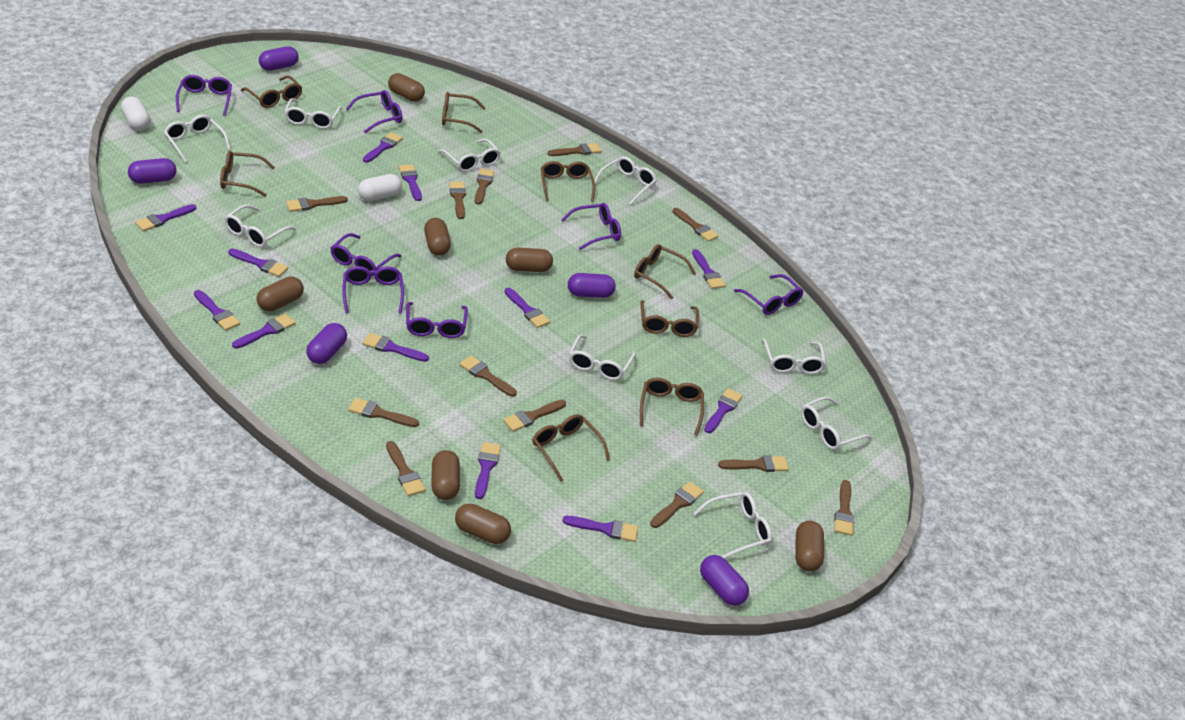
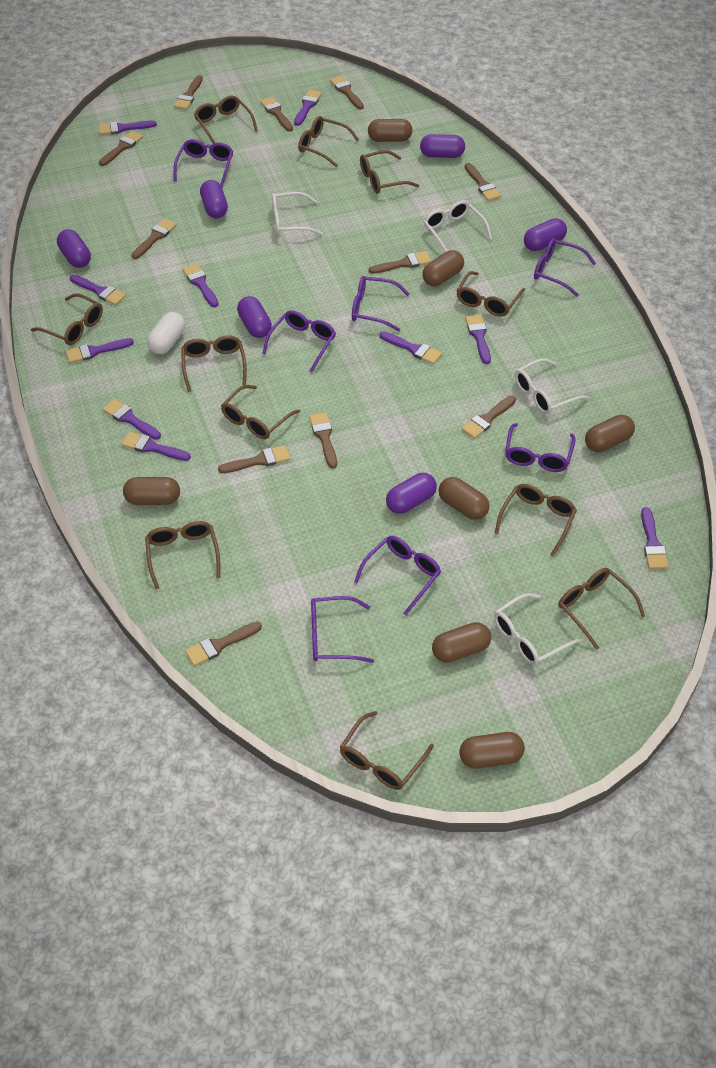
brown brush: [286,196,348,212] [348,398,419,427] [386,441,426,496] [449,182,466,219] [459,356,517,397] [475,168,494,205] [503,400,566,432] [548,143,601,156] [650,481,704,528] [673,208,719,242] [718,455,789,472] [834,480,855,536] = 12 -> [99,131,143,166] [132,218,177,259] [174,75,203,110] [185,622,262,666] [218,445,290,473] [260,97,293,132] [309,412,337,469] [330,76,364,109] [369,251,432,274] [461,395,516,439] [465,163,501,201] = 11
brown glasses: [220,151,275,197] [241,75,302,108] [442,92,485,133] [532,414,610,482] [541,161,595,202] [634,244,696,299] [640,300,699,337] [640,378,704,436] = 8 -> [31,293,103,345] [145,521,220,589] [181,335,247,392] [194,96,258,143] [221,385,300,439] [298,116,359,168] [339,711,434,790] [360,150,419,194] [457,271,525,317] [494,484,577,557] [558,568,645,650] = 11
purple brush: [135,204,196,231] [194,290,240,331] [228,248,288,277] [232,314,295,349] [363,132,403,162] [363,333,429,362] [399,164,422,201] [475,442,501,499] [505,288,550,328] [563,516,638,542] [692,249,726,289] [704,388,743,433] = 12 -> [66,338,134,363] [70,275,126,305] [98,120,157,135] [103,399,161,440] [121,432,191,461] [182,263,219,307] [294,90,322,126] [380,331,442,364] [465,314,491,364] [641,507,668,569] = 10
purple capsule: [128,158,176,184] [259,46,299,71] [306,323,347,364] [568,273,616,298] [700,555,749,606] = 5 -> [57,229,91,268] [200,180,228,219] [237,296,272,338] [386,473,437,514] [420,134,465,158] [524,218,567,251] = 6
white capsule: [121,97,150,130] [358,174,402,201] = 2 -> [147,312,185,354] = 1
white glasses: [164,115,231,163] [224,204,296,247] [284,98,342,129] [438,139,501,172] [569,335,636,380] [595,156,657,205] [693,492,772,559] [762,339,826,374] [801,396,872,450] = 9 -> [272,192,323,235] [424,200,492,252] [494,593,581,665] [515,358,589,414] = 4

